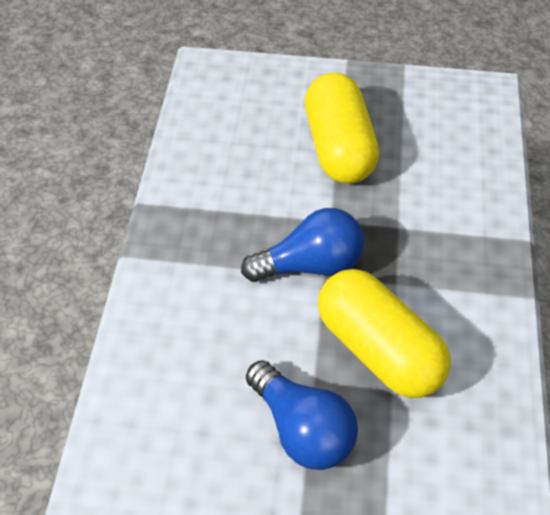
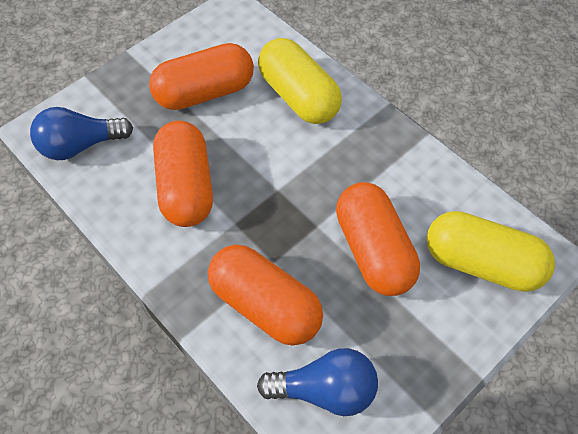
orange capsule: none = 0 -> [149,43,254,110] [153,121,213,227] [208,245,323,346] [336,182,420,296] = 4

